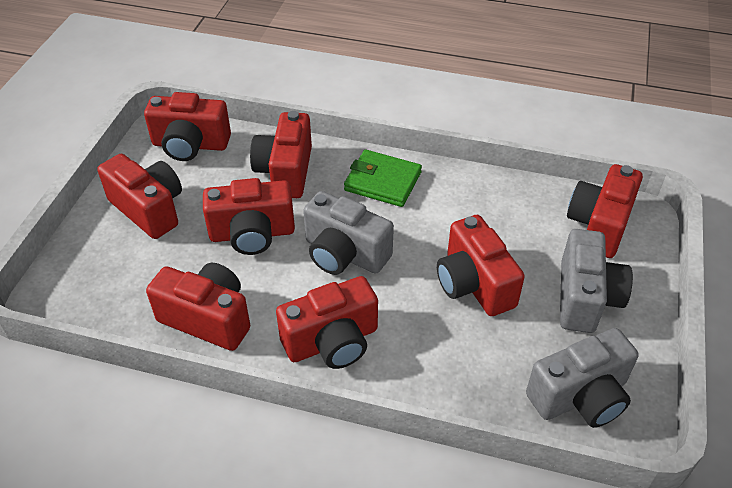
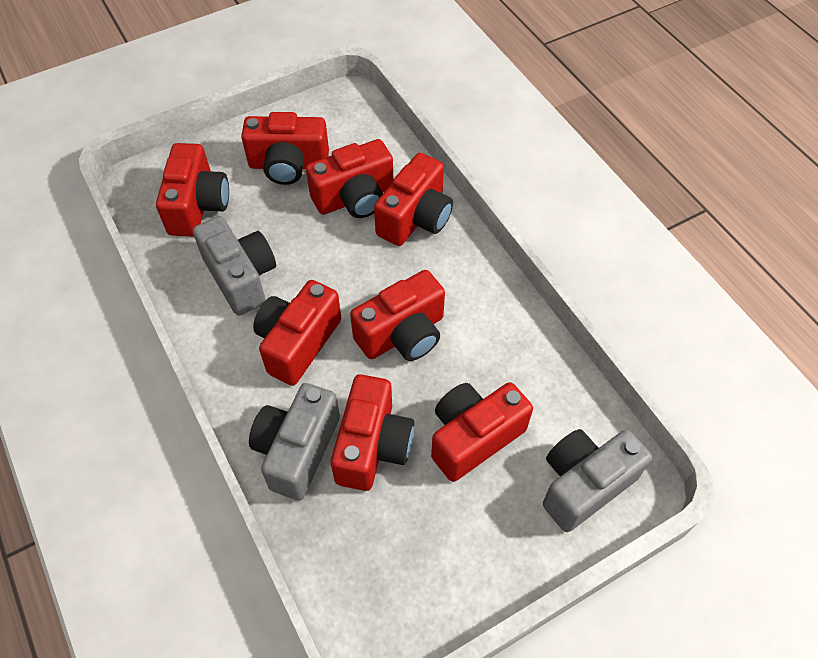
green wallet: [344,150,422,207] = 1 -> none = 0

